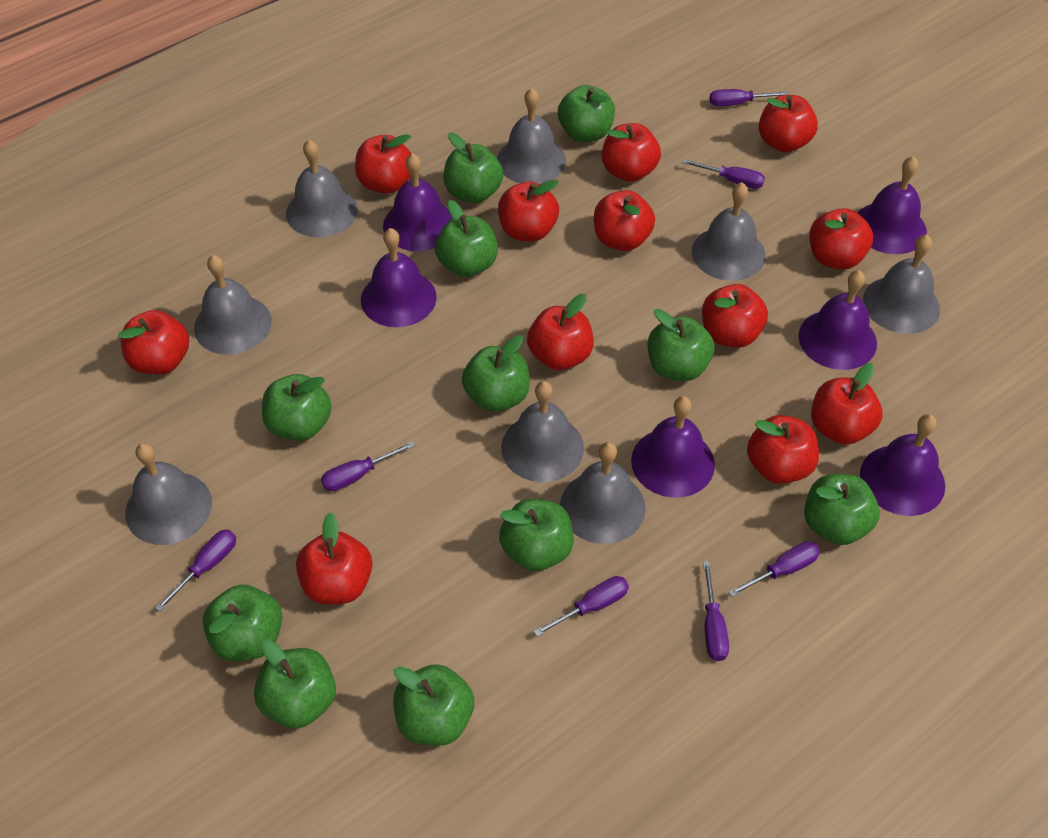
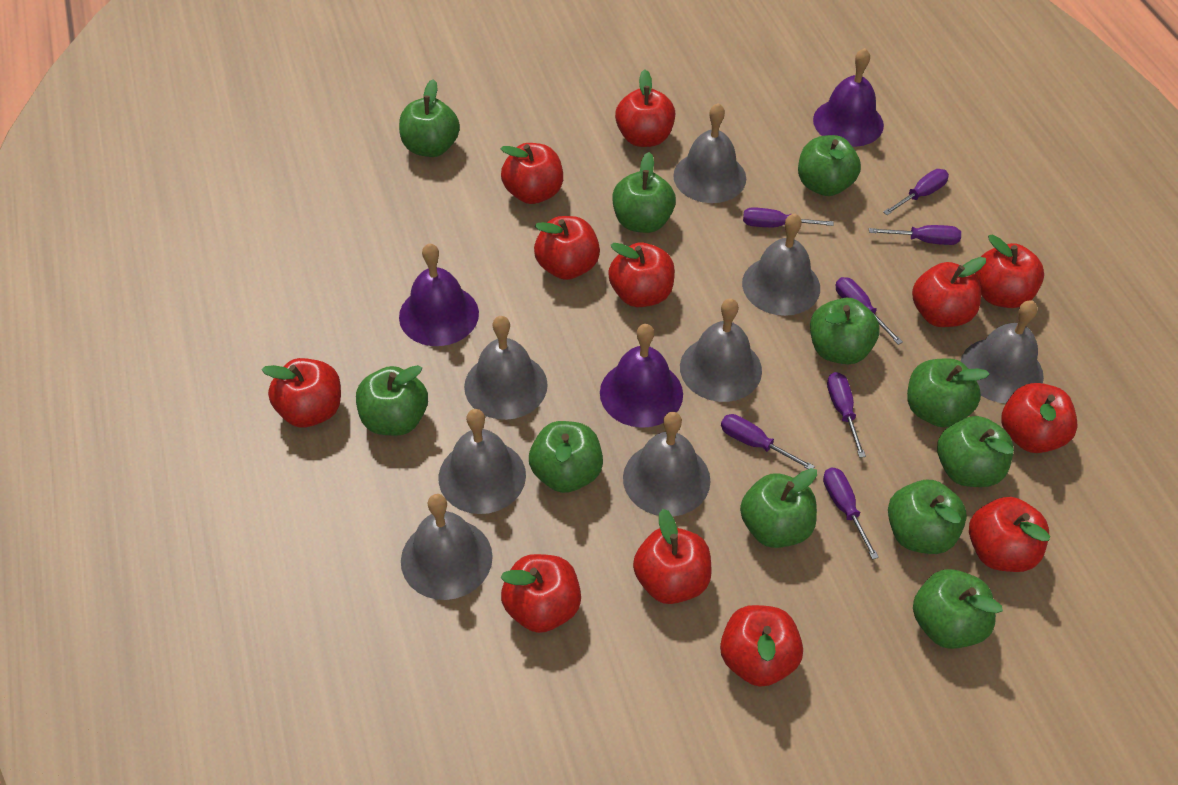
purple bell: [361,228,437,327] [383,153,453,251] [631,396,715,498] [799,270,877,370] [858,156,927,254] [860,414,945,516] = 6 -> [399,243,479,346] [600,324,683,428] [813,48,884,147] = 3

